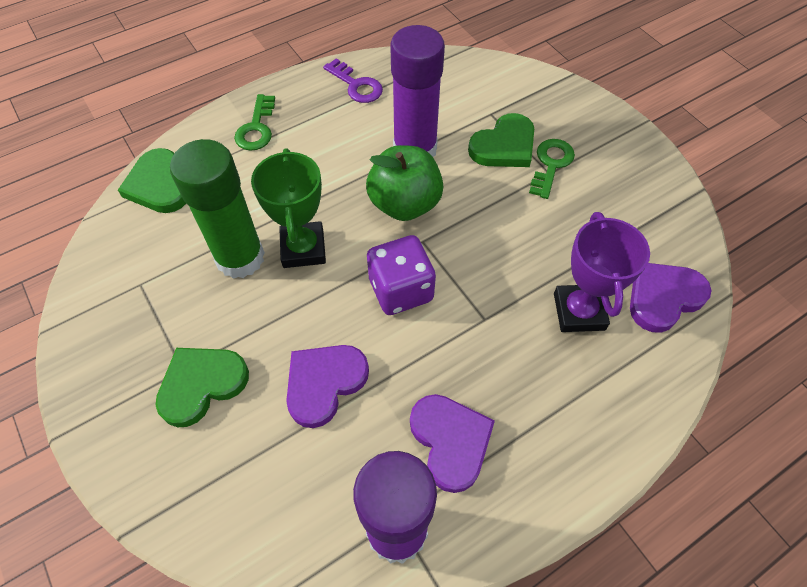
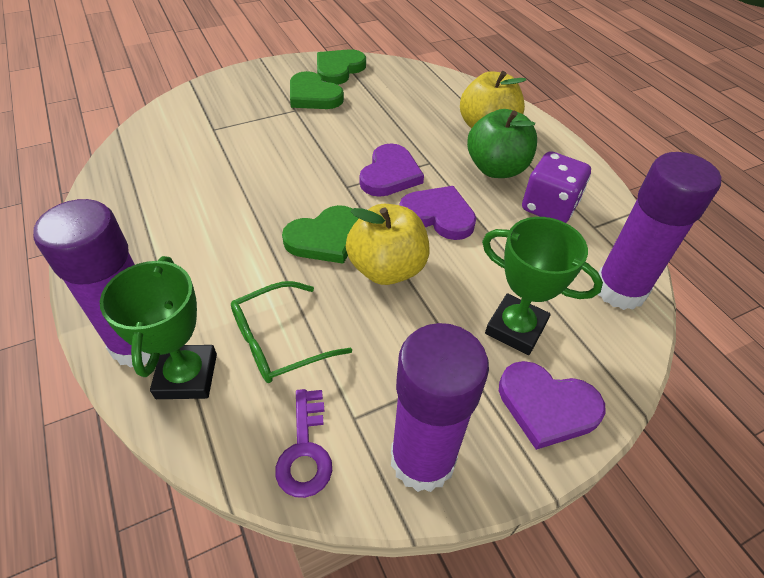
green glasses: none = 0 -> [231,281,352,383] = 1
green glue stick: [170,139,265,279] = 1 -> none = 0
green key: [234,94,275,151] [529,139,575,199] = 2 -> none = 0
green trophy: [251,148,326,268] = 1 -> [100,256,217,399] [482,217,603,355] = 2
purple glue stick: [353,451,437,564] [390,25,445,157] = 2 -> [33,199,151,368] [391,323,489,492] [598,152,721,310] = 3
purple trophy: [554,212,650,332] = 1 -> none = 0
yellow apple: none = 0 -> [346,204,430,285] [460,71,526,129] = 2

